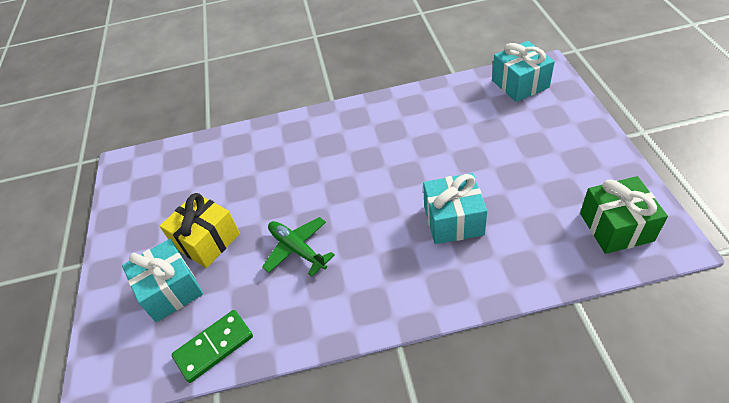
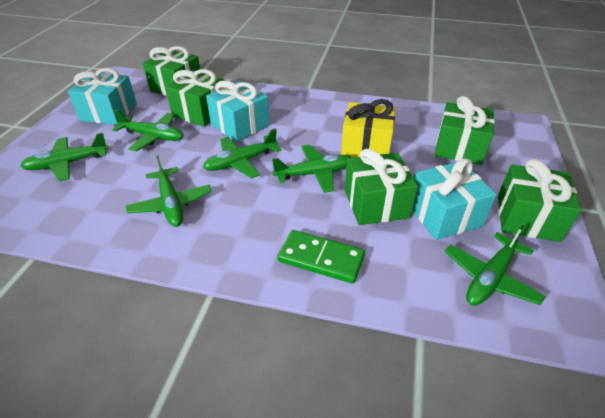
green gift: [580,176,668,254] = 1 -> [143,46,200,96] [165,69,226,127] [345,149,418,225] [435,96,494,165] [498,159,581,242] = 5
green plane: [262,217,335,277] = 1 -> [21,133,109,181] [112,109,184,151] [126,156,212,227] [203,128,281,178] [272,145,351,193] [445,225,546,306] = 6

